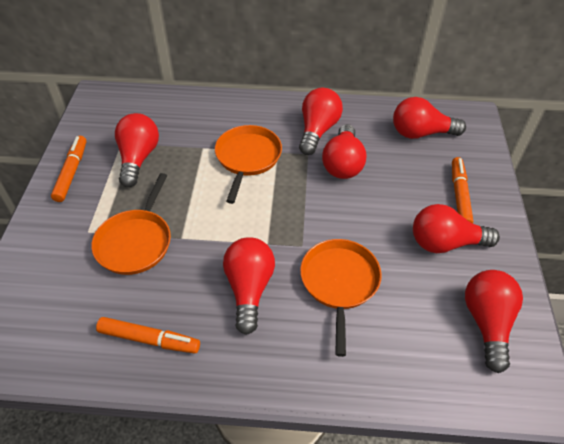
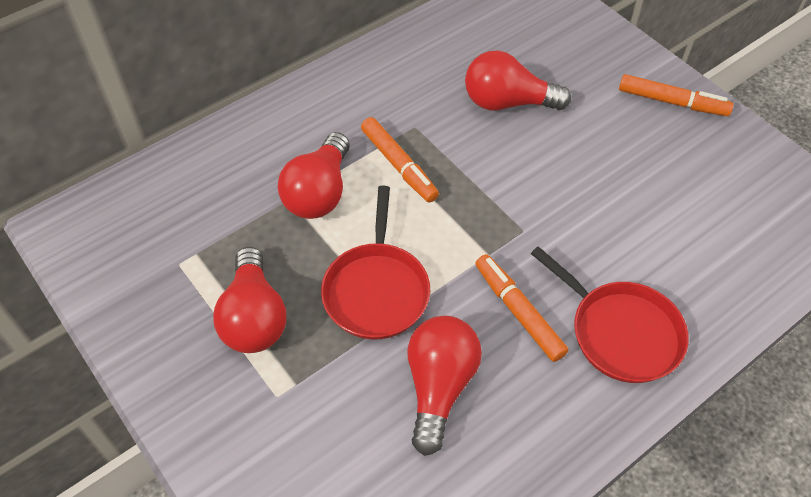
orange pan: [91,173,171,275] [215,125,282,204] [300,239,382,357] = 3 -> none = 0
red light bulb: [115,113,159,187] [223,237,275,335] [299,88,343,155] [322,124,366,179] [393,97,466,139] [413,204,500,253] [465,270,523,373] = 7 -> [213,247,286,353] [278,132,350,219] [407,316,482,456] [465,51,571,110] = 4
red pan: none = 0 -> [321,186,430,340] [531,246,689,383] = 2

